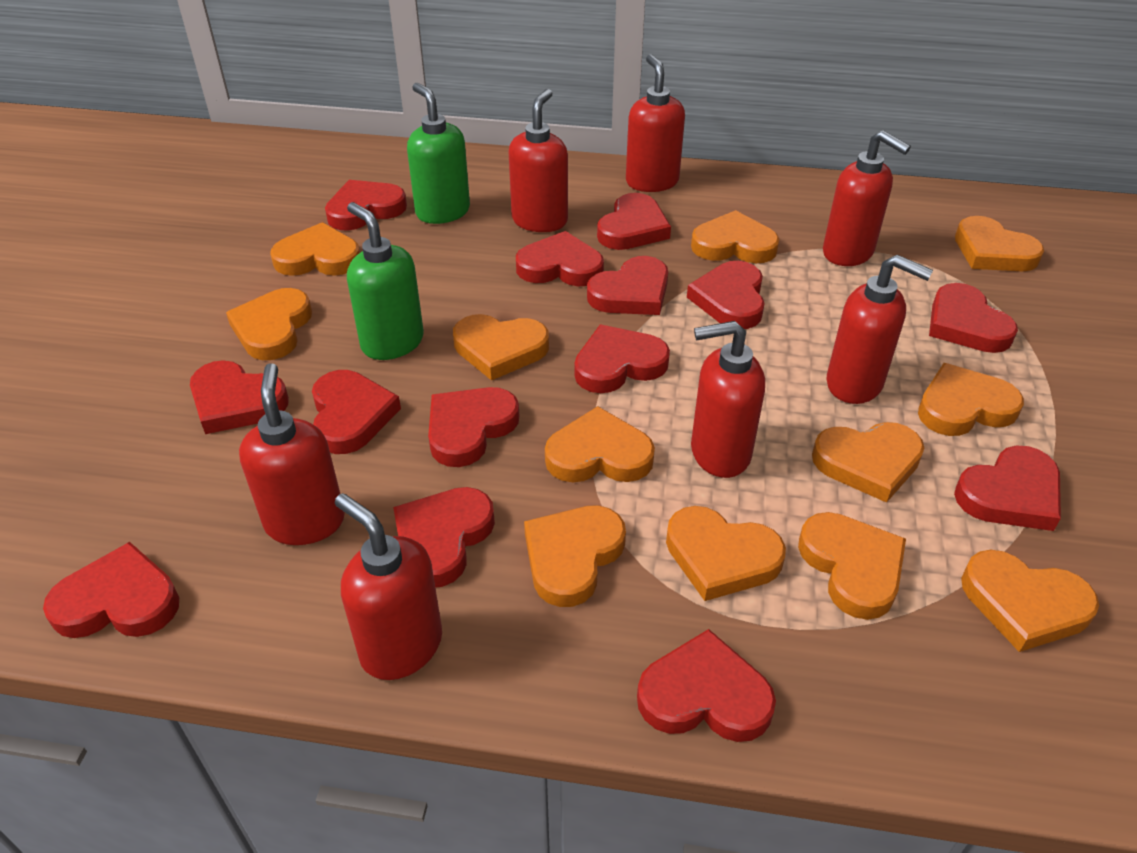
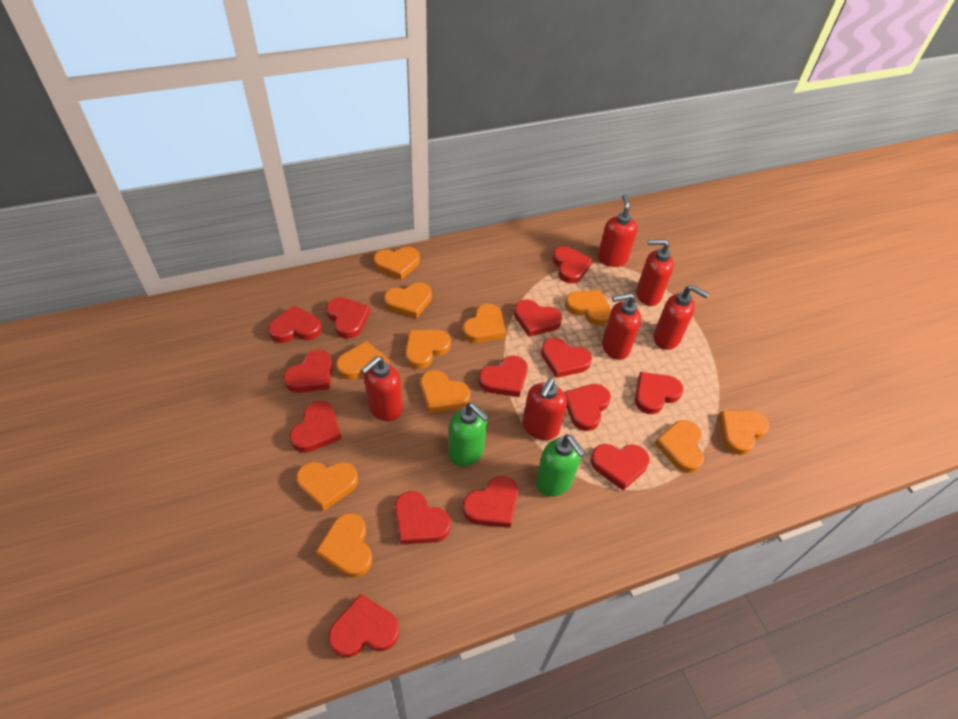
orange heart: [226,288,312,360] [270,222,360,276] [453,314,549,380] [524,505,626,607] [545,406,655,482] [666,506,786,601] [691,210,779,263] [798,512,906,620] [812,422,924,503] [918,363,1024,436] [955,216,1044,271] [961,550,1099,652] = 12 -> [296,462,358,511] [316,513,372,578] [336,341,389,380] [374,247,420,280] [384,282,432,319] [405,330,451,369] [420,370,470,413] [463,304,506,343] [565,290,611,326] [655,420,704,473] [719,410,769,455] = 11
red soap dispenser: [239,363,345,545] [334,493,442,680] [509,89,568,232] [626,54,685,192] [691,321,765,478] [823,130,911,266] [827,255,933,404] = 7 -> [361,356,403,421] [523,378,567,440] [598,194,638,267] [602,293,641,360] [636,239,674,306] [653,285,709,350] = 6

